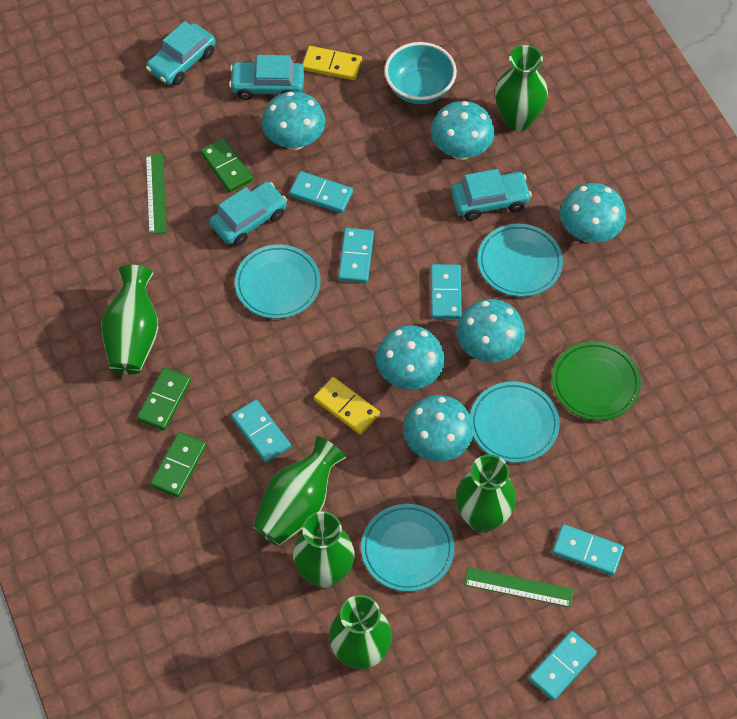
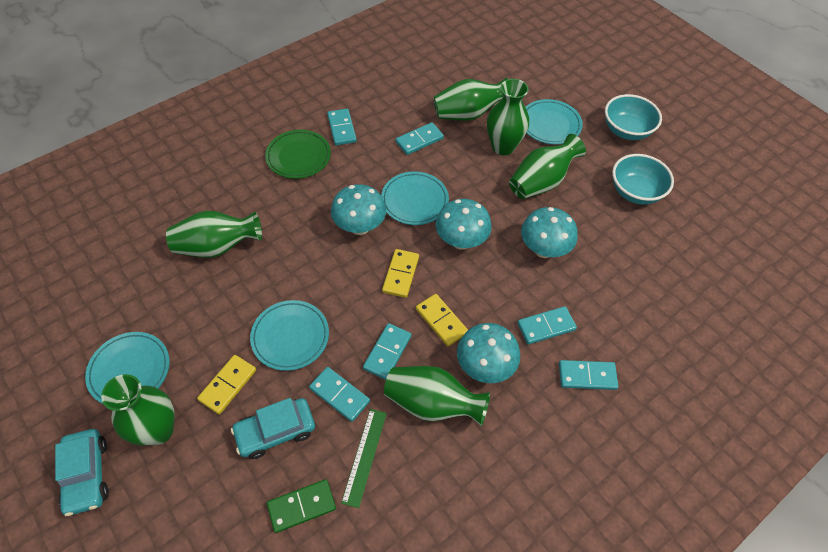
green domino: [137,368,191,431] [150,432,206,497] [200,138,253,193] = 3 -> [267,479,336,533] = 1
green ruler: [146,154,167,234] [464,567,574,607] = 2 -> [341,409,387,508] = 1
turquoise bowl: [384,42,457,104] = 1 -> [605,94,662,140] [612,154,674,205] = 2
turquoise car: [146,21,216,86] [209,182,287,246] [229,55,304,100] [451,169,532,221] = 4 -> [55,429,109,516] [231,398,315,459] = 2
turquoise mushroom: [262,91,325,150] [376,325,445,389] [403,395,474,461] [431,101,495,160] [456,299,525,362] [560,183,626,243] = 6 -> [331,184,386,235] [436,199,492,250] [457,323,520,383] [521,207,578,258] = 4
yellow domino: [302,46,362,80] [314,377,380,435] = 2 -> [197,355,256,414] [382,249,419,298] [416,294,468,346] = 3

